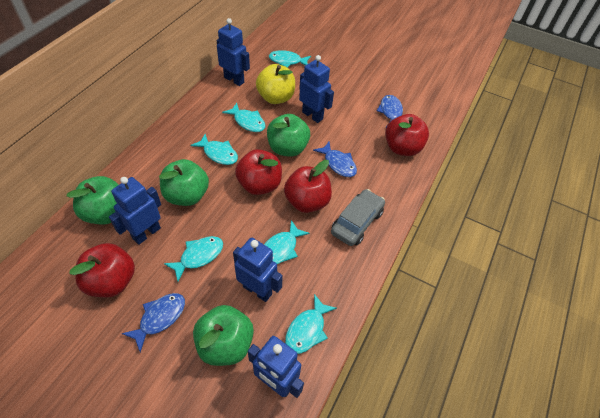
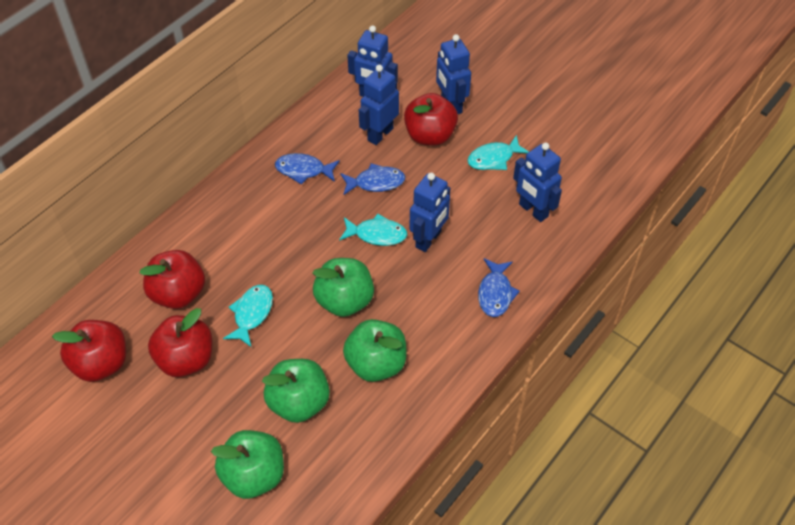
grey car: [331,189,385,246] = 1 -> none = 0
turquoise fish: [164,236,223,282] [190,134,238,165] [222,103,265,132] [264,220,310,264] [269,50,311,68] [285,294,337,354] = 6 -> [223,285,273,347] [339,214,407,246] [467,135,529,170] = 3
yellow apple: [256,64,295,104] = 1 -> none = 0

